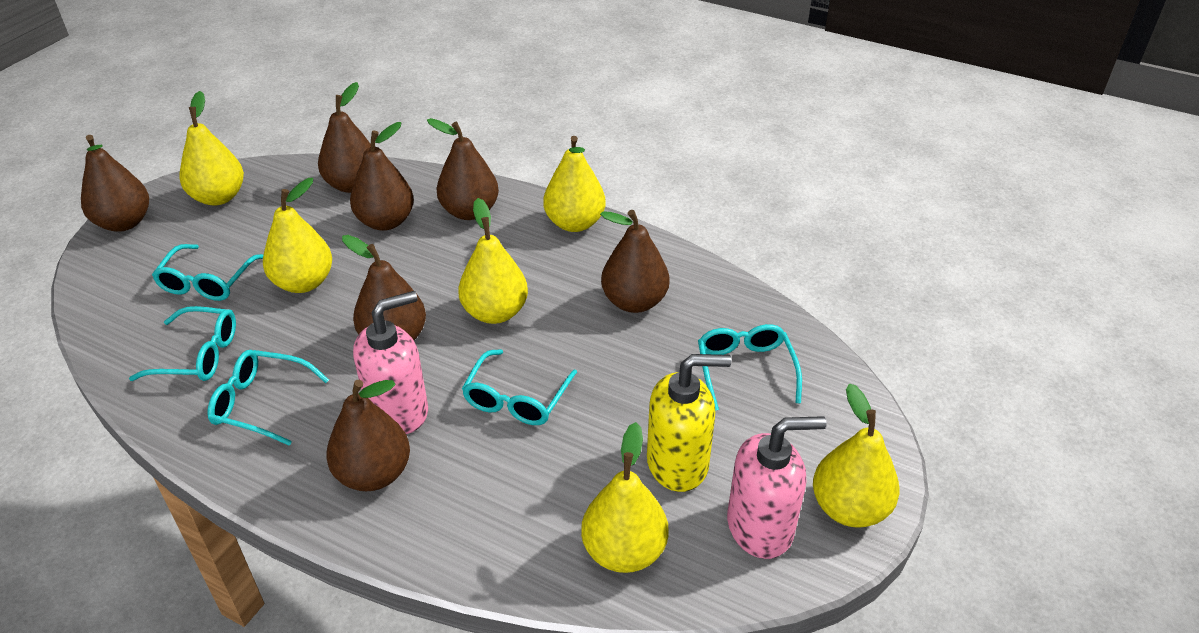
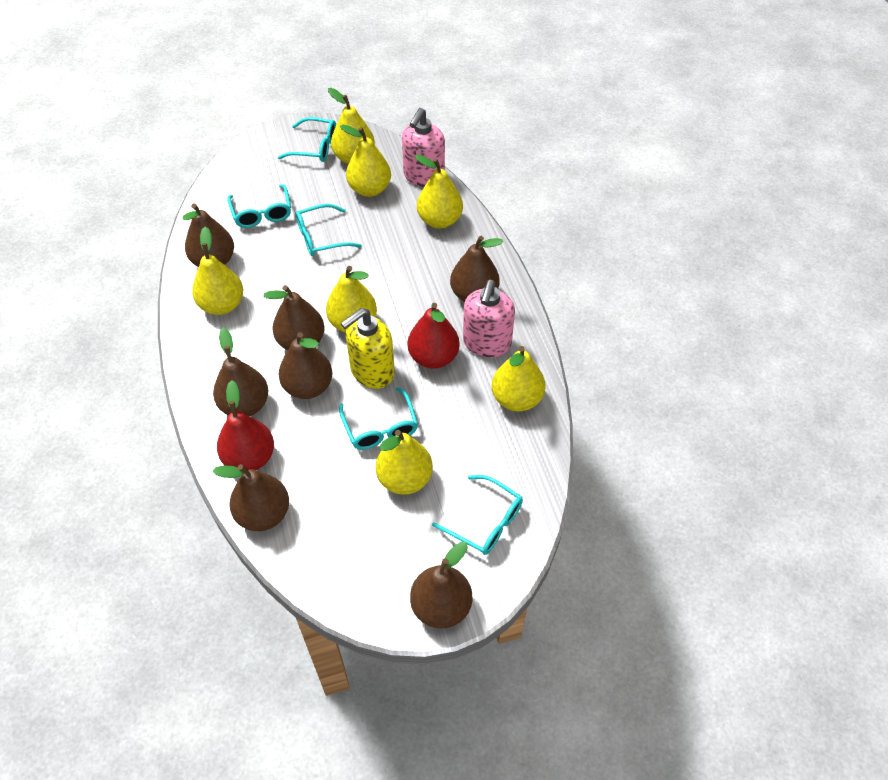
red pear: none = 0 -> [217,380,274,470] [408,303,460,369] = 2
yellow pear: [179,91,244,206] [263,178,332,293] [458,198,528,324] [543,136,606,232] [581,422,669,573] [813,383,899,528] = 6 -> [192,227,243,315] [326,266,377,333] [328,88,375,164] [340,125,391,197] [376,430,433,495] [415,154,463,228] [492,346,546,412] = 7

